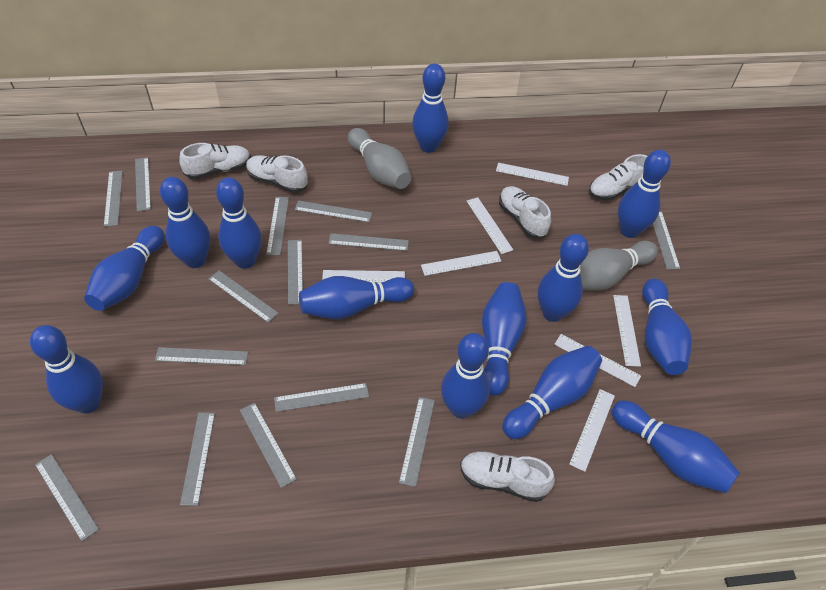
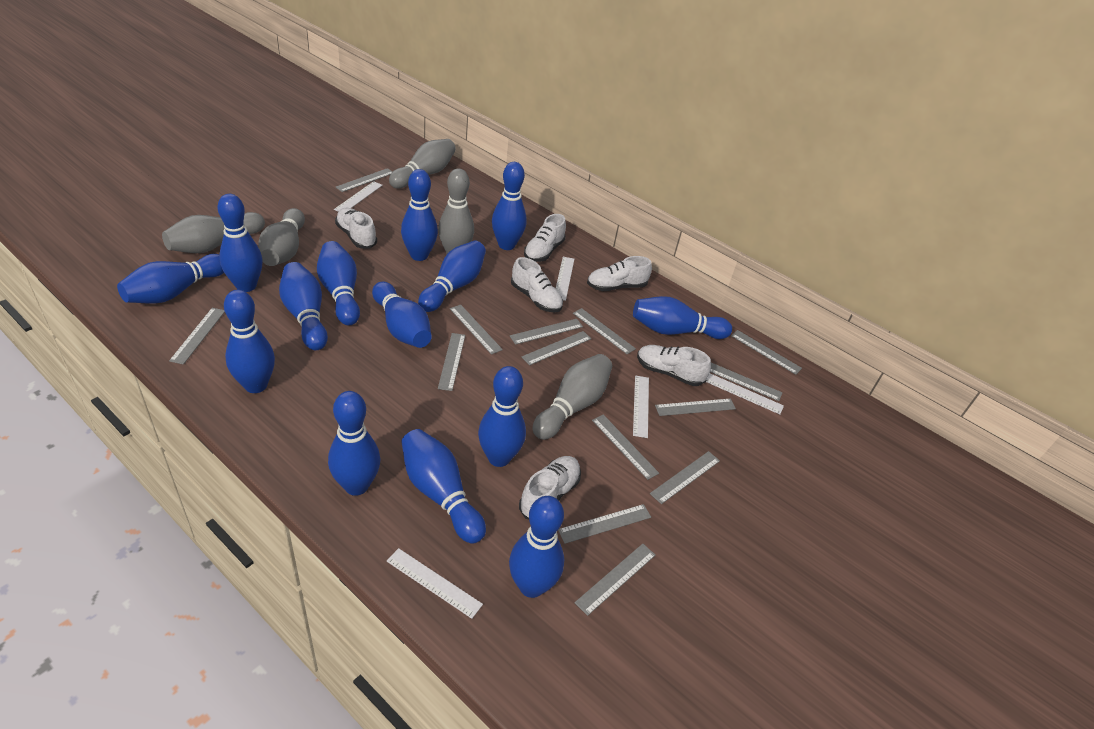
blue bowling pin: [30,325,103,413] [84,226,164,311] [160,177,210,268] [216,178,262,269] [299,276,414,320] [412,63,449,153] [441,333,490,419] [482,282,527,396] [502,346,602,439] [538,234,589,322] [612,400,740,493] [618,150,671,238] [642,278,692,375] = 13 -> [117,254,224,303] [217,194,263,292] [224,290,275,393] [279,262,328,350] [317,241,360,325] [328,391,380,496] [372,282,432,348] [401,169,438,261] [401,429,486,544] [418,241,486,312] [478,366,526,467] [492,162,527,250] [509,496,564,598] [633,296,732,339] = 14
grey bowling pin: [348,128,411,189] [580,241,658,291] = 2 -> [162,212,265,253] [258,208,305,266] [389,139,456,188] [438,169,474,254] [533,354,612,440] = 5
white ruler: [322,270,405,283] [421,251,501,276] [467,197,513,254] [496,163,569,186] [554,334,641,387] [569,389,615,472] [613,295,641,367] = 7 -> [334,181,383,212] [387,548,483,619] [556,257,574,301] [633,376,649,438] [706,373,784,414] = 5
white shoe: [179,143,251,179] [246,155,308,193] [460,451,555,502] [499,186,551,238] [589,154,647,200] = 5 -> [335,208,377,248] [511,257,563,312] [519,456,581,519] [524,214,566,262] [587,256,652,291] [637,345,711,386] = 6

